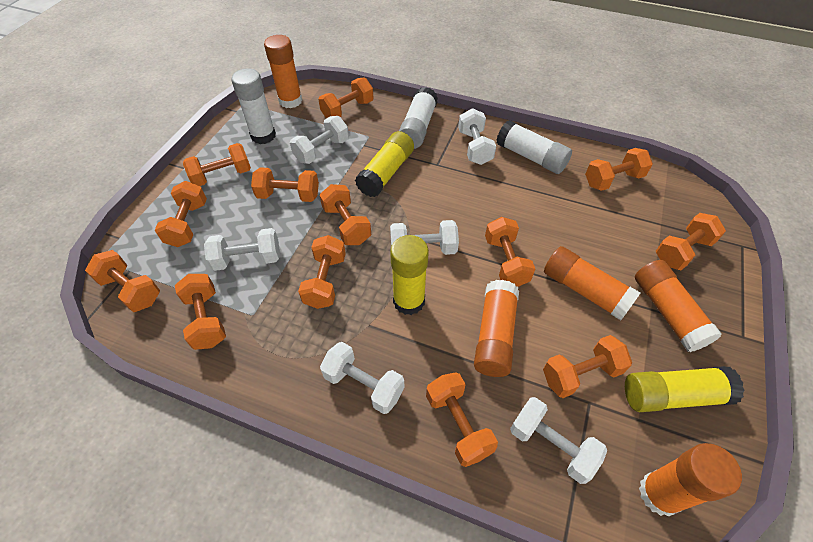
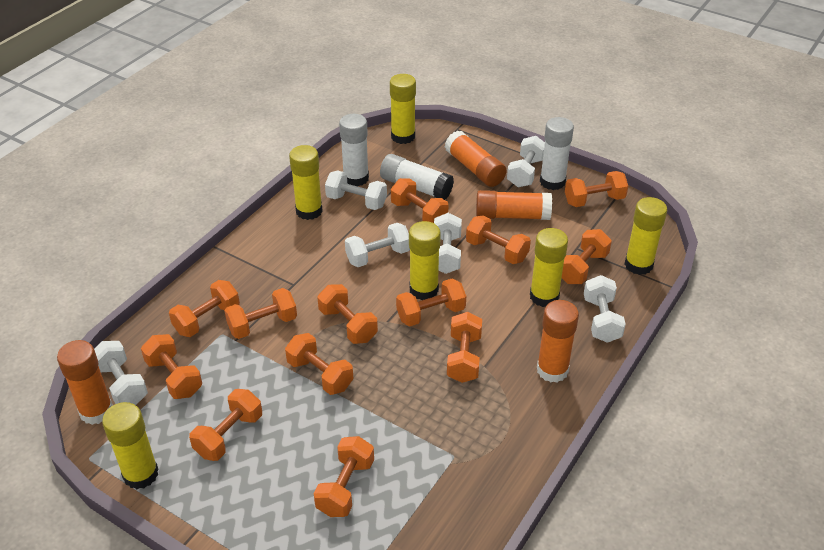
orange glue stick: [264,35,302,108] [474,280,519,377] [544,246,640,320] [635,260,722,352] [639,443,742,516] = 5 -> [57,340,113,425] [445,131,507,187] [476,190,552,220] [537,300,579,382] = 4
yellow glue stick: [355,131,414,197] [390,235,429,315] [625,366,744,412] = 3 -> [102,402,159,489] [289,145,323,220] [390,74,416,144] [409,221,441,300] [530,228,568,307] [625,197,667,275] = 6

